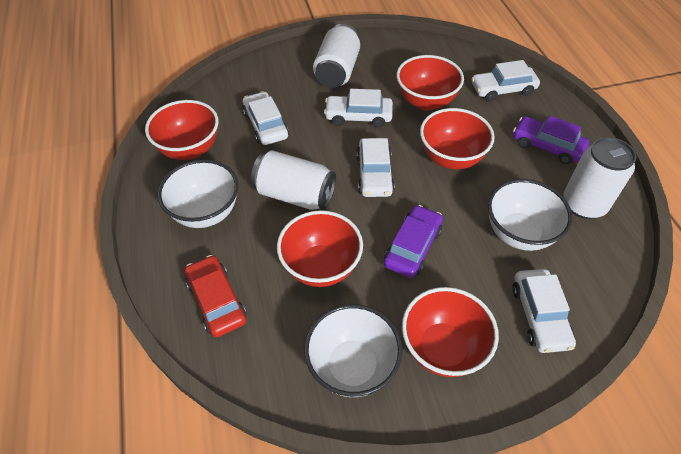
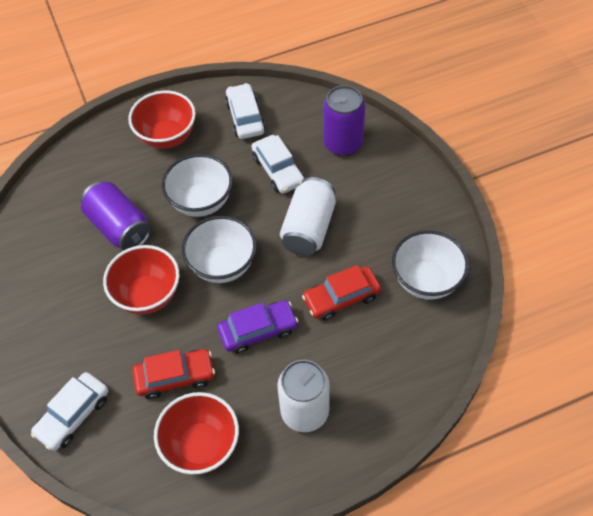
purple can: none = 0 -> [81,181,151,251] [323,85,365,156] = 2
purple car: [384,205,443,278] [513,116,589,164] = 2 -> [217,300,298,354] = 1
red bowl: [145,100,219,160] [277,210,363,287] [396,55,464,110] [402,287,499,377] [420,108,495,169] = 5 -> [103,245,179,315] [128,91,196,149] [154,392,239,475] = 3
red car: [185,255,247,337] = 1 -> [132,349,215,399] [302,265,381,321] = 2
white can: [251,150,336,210] [313,24,360,88] [564,137,637,219] = 3 -> [277,360,330,432] [280,177,336,256] = 2
white car: [243,91,289,145] [324,89,393,127] [357,138,395,197] [471,60,540,101] [512,269,576,353] = 5 -> [31,372,108,451] [225,83,266,139] [252,135,304,194] = 3

